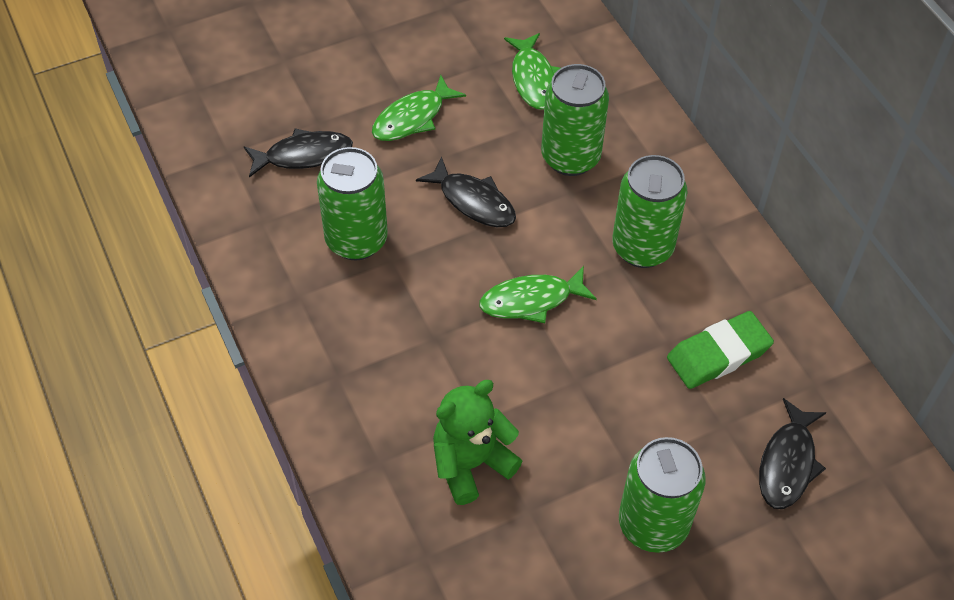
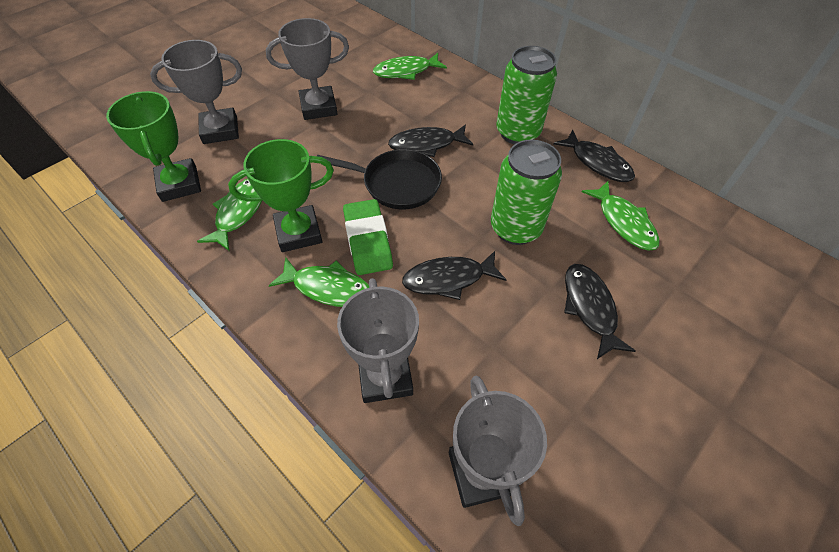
black fish: [243,128,353,178] [416,156,516,227] [759,398,827,509] = 3 -> [388,124,473,157] [402,251,506,300] [553,129,635,182] [564,264,636,359] = 4
black pan: none = 0 -> [317,149,442,209] = 1
green can: [317,147,388,261] [541,64,609,176] [612,155,688,268] [619,437,706,553] = 4 -> [491,140,562,245] [496,46,557,144] = 2
green fish: [372,75,466,141] [479,266,597,323] [504,33,561,110] = 3 -> [197,179,262,251] [268,257,369,307] [373,53,447,80] [582,181,660,250] = 4
green teddy bear: [433,380,522,505] = 1 -> none = 0
green trophy: none = 0 -> [106,91,201,202] [228,139,334,252] = 2
grey trophy: none = 0 -> [150,40,242,144] [266,18,349,120] [337,278,419,403] [449,376,547,526] = 4

